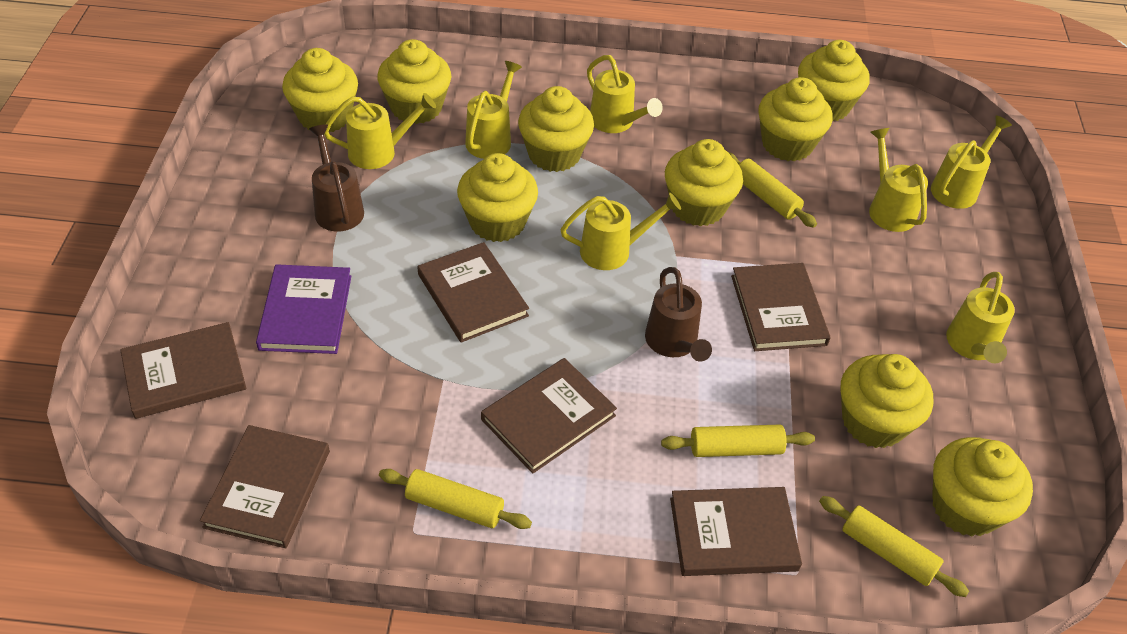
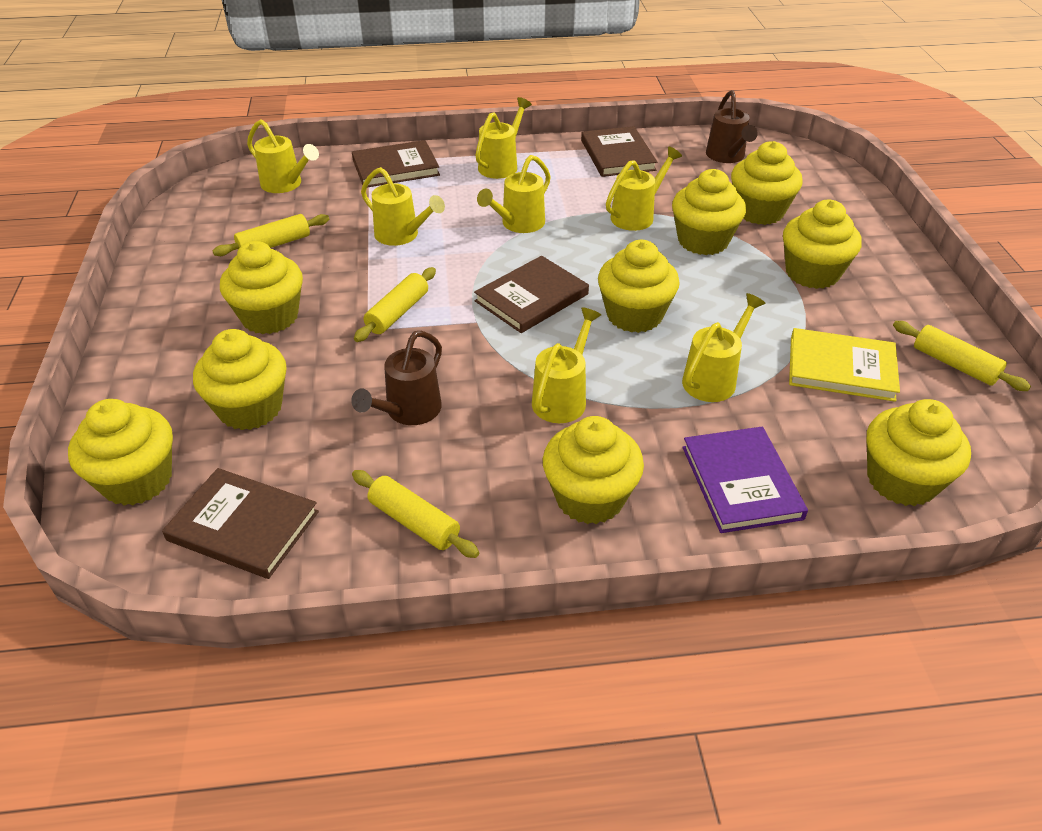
brown book: [120,322,246,419] [200,425,330,548] [418,242,529,343] [481,358,617,474] [670,487,802,576] [731,263,831,351] = 6 -> [162,468,319,579] [352,140,440,187] [474,256,589,333] [581,126,657,177] = 4
yellow book: none = 0 -> [789,328,900,402] = 1

